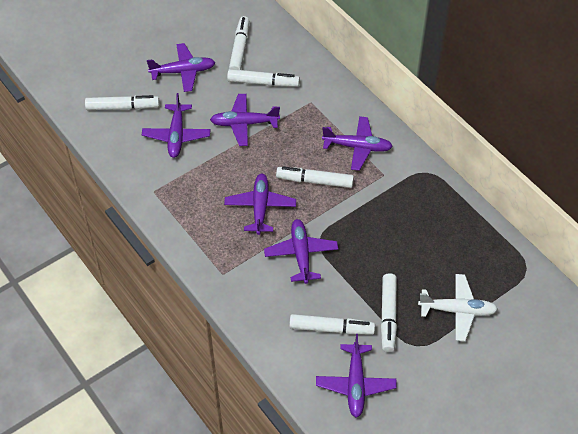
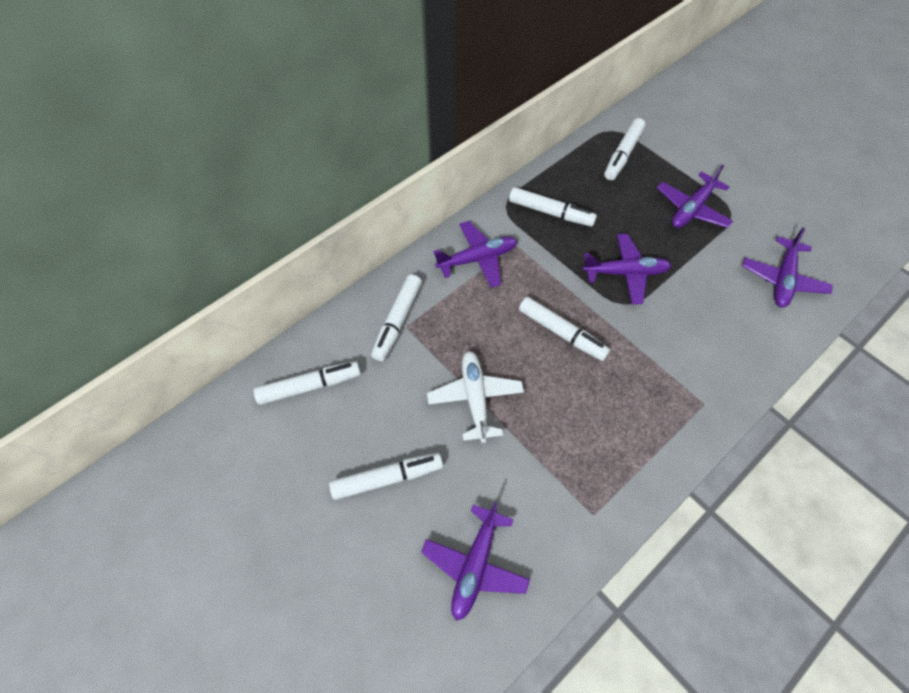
purple plane: [142,93,210,158] [147,43,215,92] [210,94,280,146] [224,174,296,235] [264,219,338,284] [316,334,397,418] [322,116,393,171] = 7 -> [421,502,530,621] [433,221,517,288] [582,234,671,304] [657,165,733,228] [742,227,833,308] = 5

